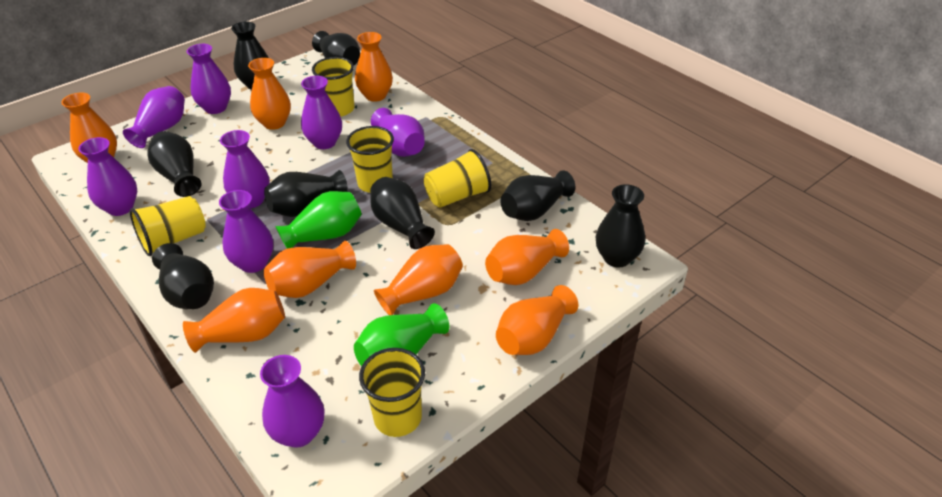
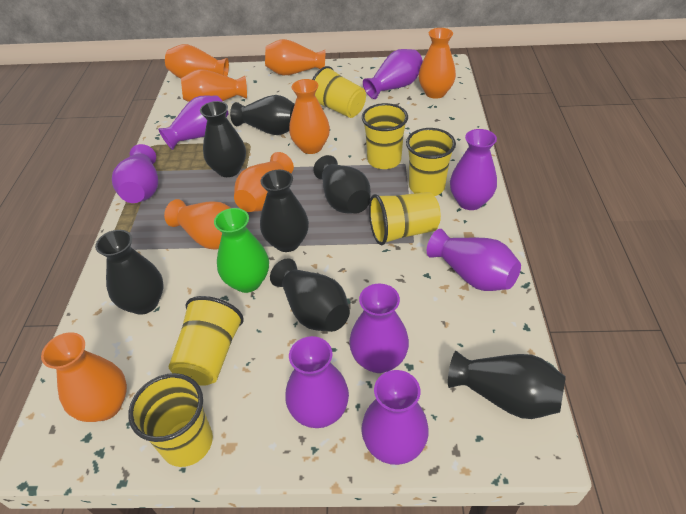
black vase: [147,131,201,197] [152,243,214,309] [231,22,269,90] [264,170,348,217] [312,31,360,65] [370,177,435,249] [500,170,575,221] [596,184,645,268] = 8 -> [95,230,163,315] [200,101,246,177] [230,95,295,135] [260,170,309,252] [270,258,350,332] [313,155,371,214] [448,351,566,419] = 7
green vase: [275,191,362,248] [354,303,449,366] = 2 -> [214,208,269,293] = 1
yellow cup: [130,196,206,256] [312,57,355,117] [346,126,394,193] [359,348,425,437] [424,149,491,208] = 5 -> [128,373,213,467] [168,296,243,386] [312,66,366,118] [362,103,408,169] [369,192,441,245] [406,128,456,196] = 6

